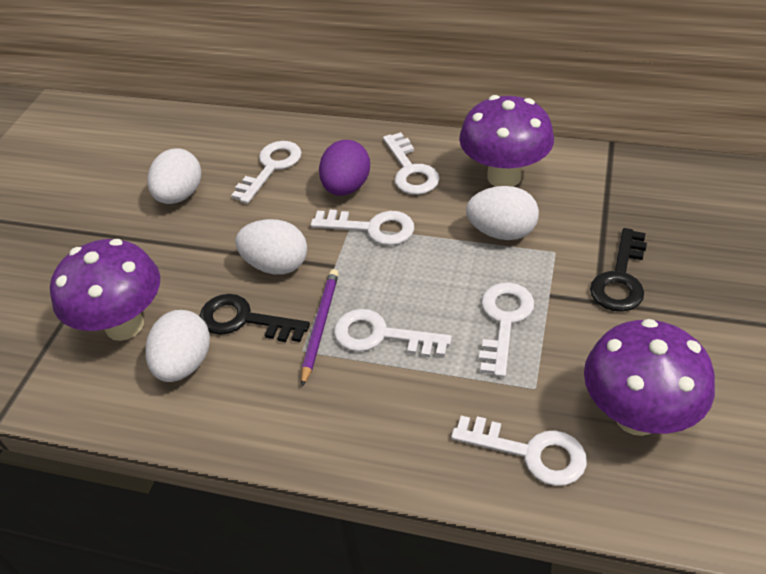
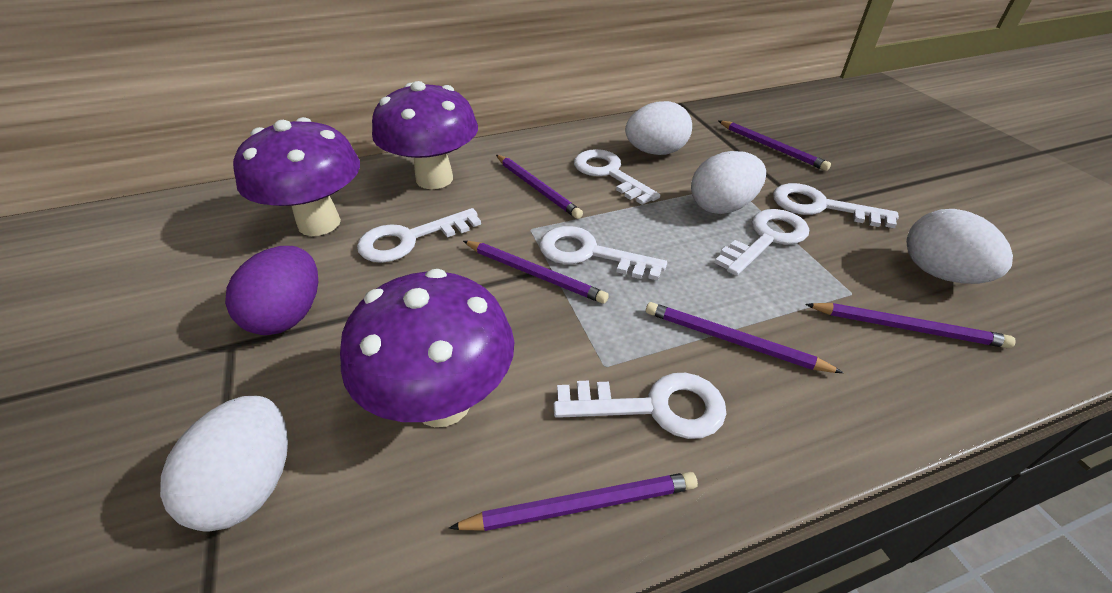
black key: [199,294,310,342] [590,228,647,312] = 2 -> none = 0
purple pencil: [301,269,339,387] = 1 -> [449,472,698,531] [463,241,609,304] [496,155,583,219] [646,302,843,373] [719,121,831,171] [805,303,1016,348] = 6

